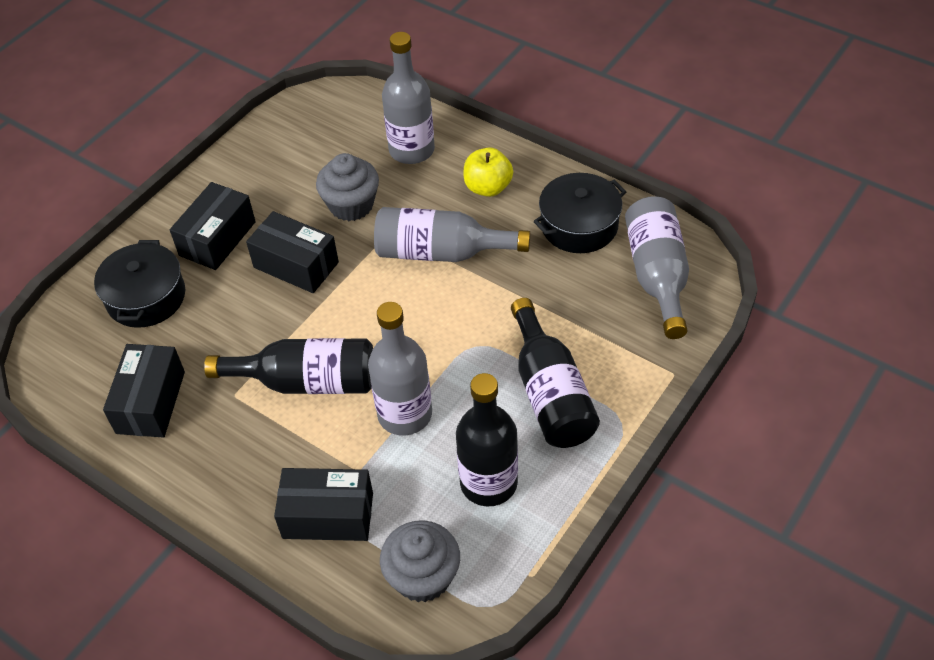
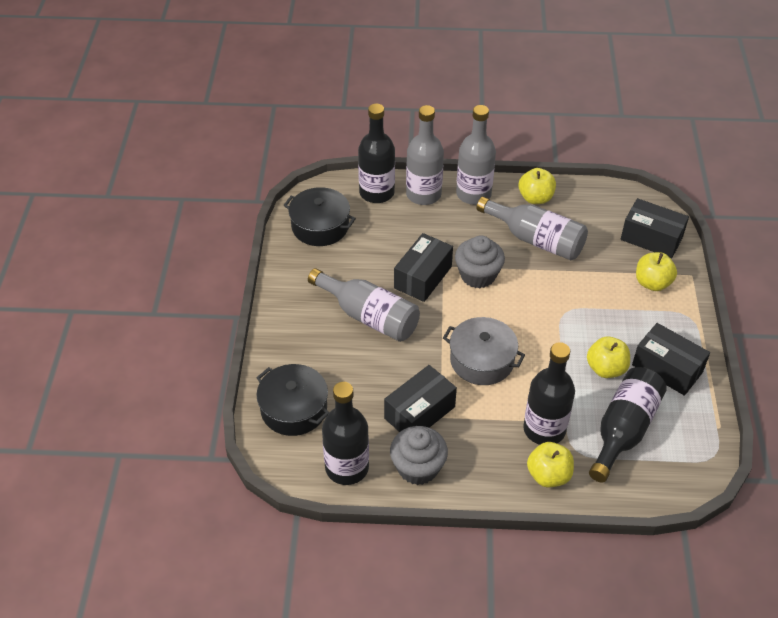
black bottle: [204,338,373,394] [456,373,518,506] [511,298,600,448] = 3 -> [322,382,369,485] [358,103,395,203] [523,342,575,445] [589,367,667,483] = 4
grey pot: none = 0 -> [443,317,525,385] = 1
yellow apple: [463,147,513,197] = 1 -> [519,168,556,204] [527,442,574,488] [587,337,630,378] [636,252,677,291] = 4

